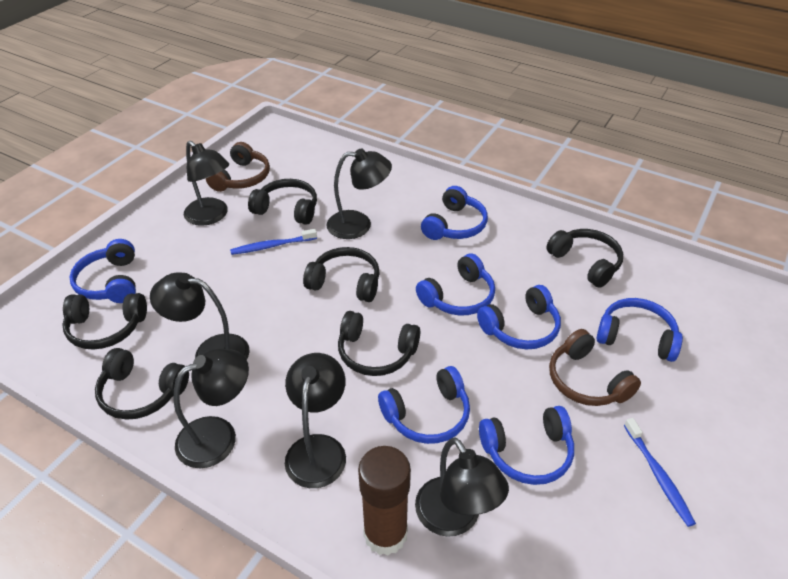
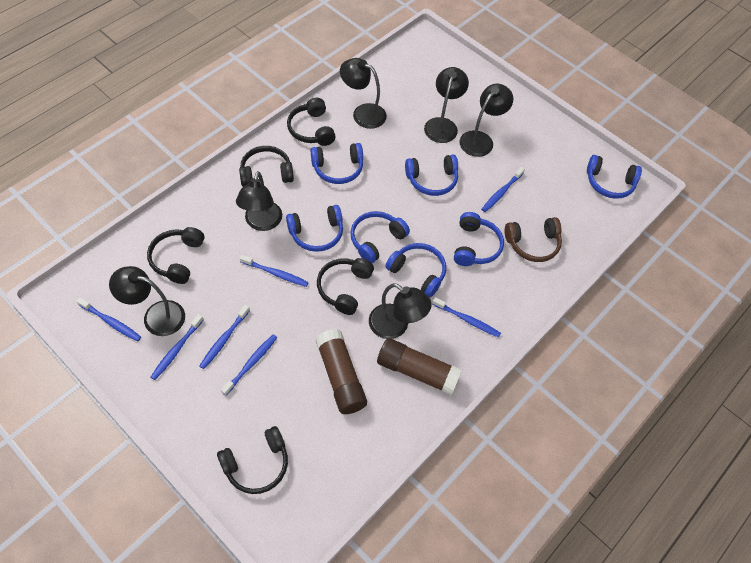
black headphones: [62,293,147,350] [95,348,189,420] [248,179,317,225] [303,247,380,302] [338,311,420,376] [546,229,623,288] = 6 -> [147,227,204,284] [217,426,288,494] [239,146,294,187] [287,98,336,146] [317,258,374,315] = 5
blue toothbrush: [230,229,317,255] [624,418,696,527] = 2 -> [76,298,141,342] [151,314,203,380] [199,305,250,369] [221,335,277,396] [240,255,309,287] [432,297,501,338] [481,167,525,212] = 7
brown glue stick: [358,446,411,556] = 1 -> [315,329,367,414] [377,338,462,395] = 2
brown headphones: [206,142,270,192] [549,329,641,406] = 2 -> [505,217,562,262] = 1

